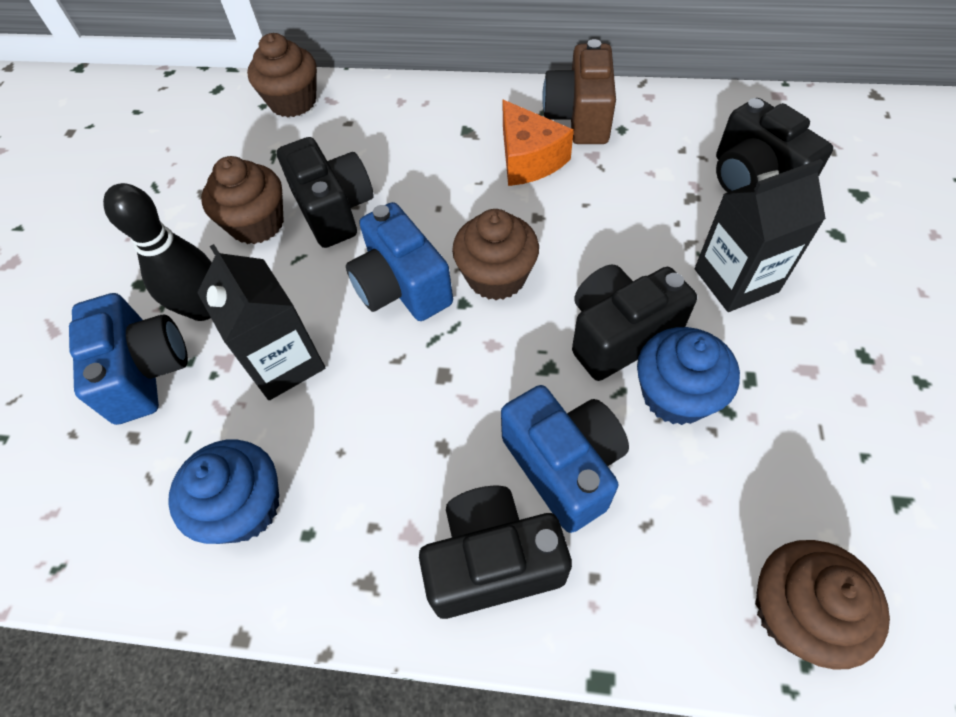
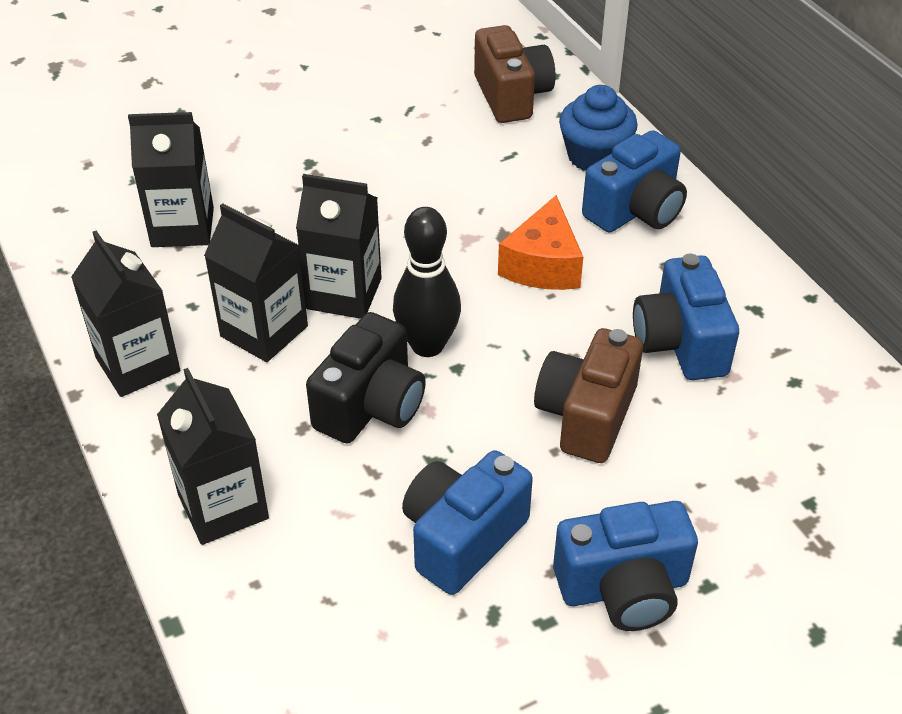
black camera: [277,137,374,248] [419,486,572,619] [572,265,697,381] [716,98,833,193] = 4 -> [306,312,426,444] = 1
black carton: [197,244,325,400] [695,159,826,312] = 2 -> [71,231,180,397] [128,112,214,247] [157,368,269,545] [204,203,308,362] [296,174,382,319] = 5
blue camera: [69,293,188,425] [346,202,453,321] [501,385,629,533] = 3 -> [402,450,533,595] [553,501,698,631] [582,130,687,233] [633,253,739,380] = 4
blue cupcake: [168,439,279,544] [637,327,740,425] = 2 -> [559,85,638,171] = 1
brown camera: [542,39,616,144] = 1 -> [474,25,556,123] [534,328,643,463] = 2
brown cupcake: [201,156,284,244] [247,33,317,117] [452,209,539,300] [755,540,890,670] = 4 -> none = 0

